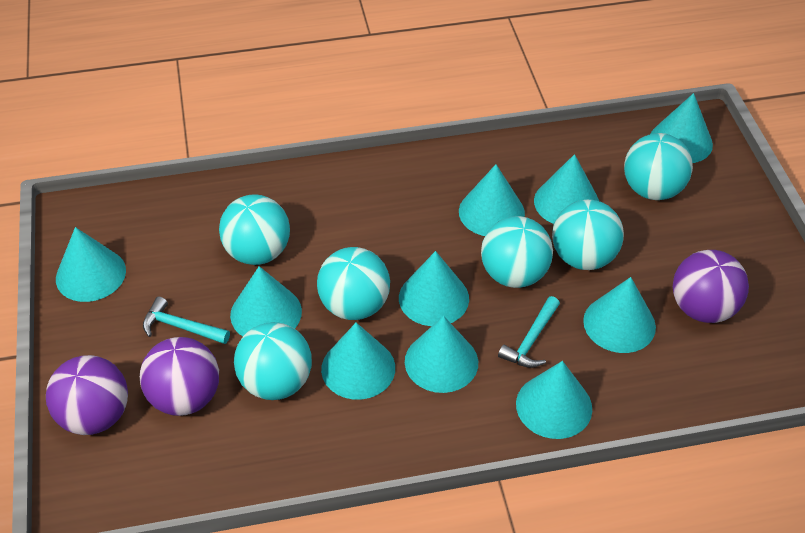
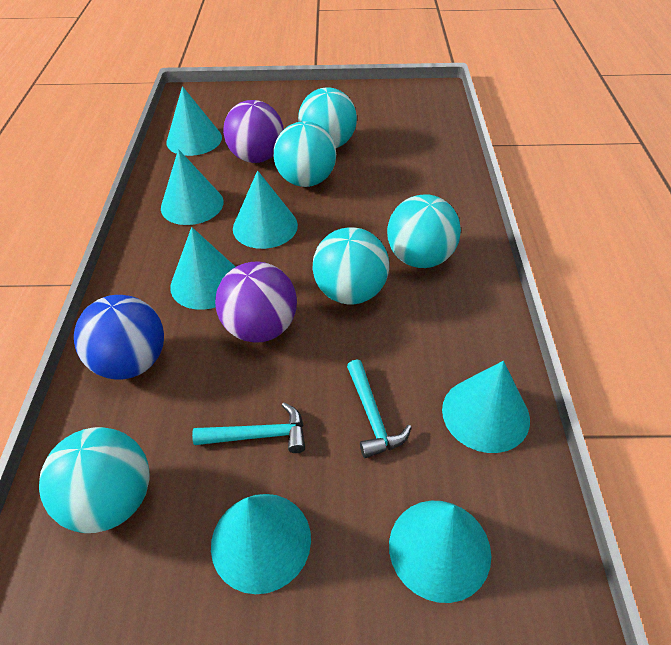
blue ball: none = 0 -> [74,295,164,380] = 1
purple ball: [46,355,128,435] [140,337,219,416] [673,250,749,323] = 3 -> [215,261,297,343] [223,100,284,163] = 2
turquoise ball: [219,194,290,265] [234,322,312,400] [317,247,390,320] [481,216,553,288] [552,200,624,270] [624,133,693,200] = 6 -> [39,427,150,533] [273,121,336,187] [298,88,357,148] [313,227,389,304] [387,194,461,268] = 5
turquoise cone: [56,227,126,302] [230,266,302,336] [321,323,395,400] [399,251,469,326] [405,316,478,393] [459,164,525,236] [516,361,592,439] [534,154,599,224] [583,277,656,353] [651,93,713,163] = 10 -> [161,149,224,225] [166,86,222,156] [170,227,235,310] [211,494,311,594] [233,171,298,249] [389,501,491,603] [442,361,530,453] = 7

